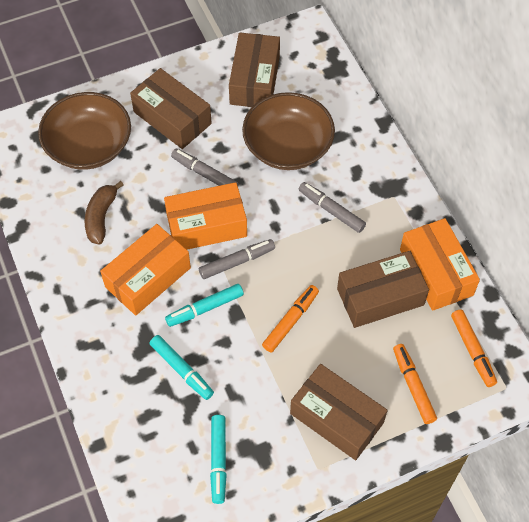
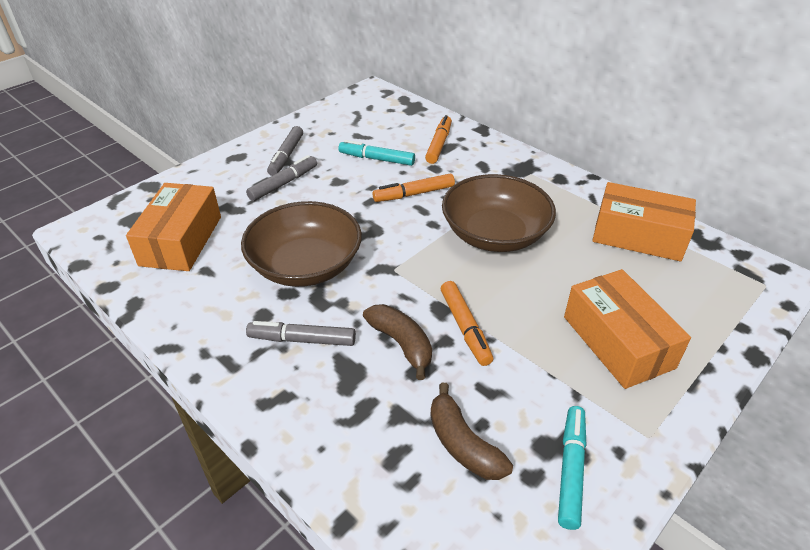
brown banana: [85,181,123,245] = 1 -> [363,304,432,380] [430,383,513,480] = 2
brown box: [130,68,212,149] [229,33,280,107] [290,364,388,460] [337,251,429,328] = 4 -> none = 0
turquoise marker: [150,335,214,400] [165,284,244,327] [210,415,227,504] = 3 -> [338,140,415,166] [558,406,586,530] = 2

